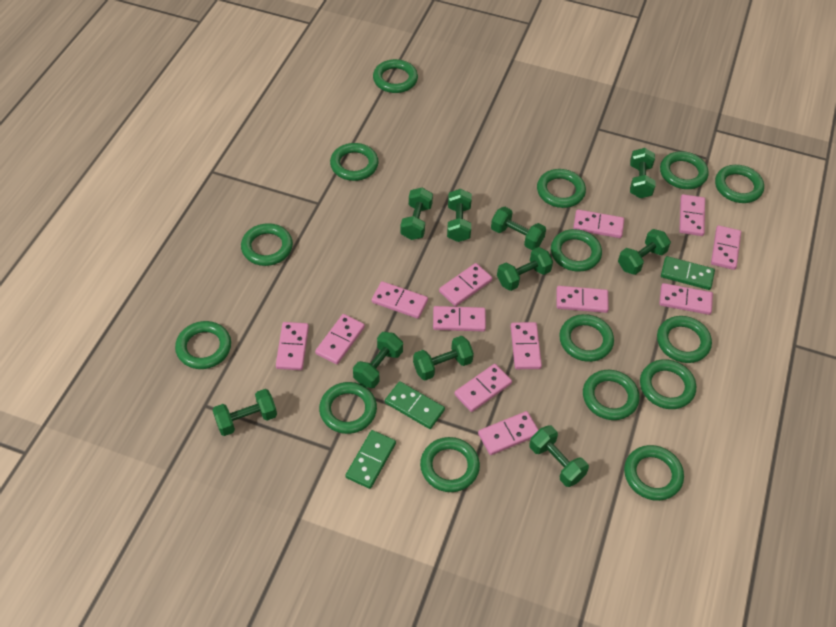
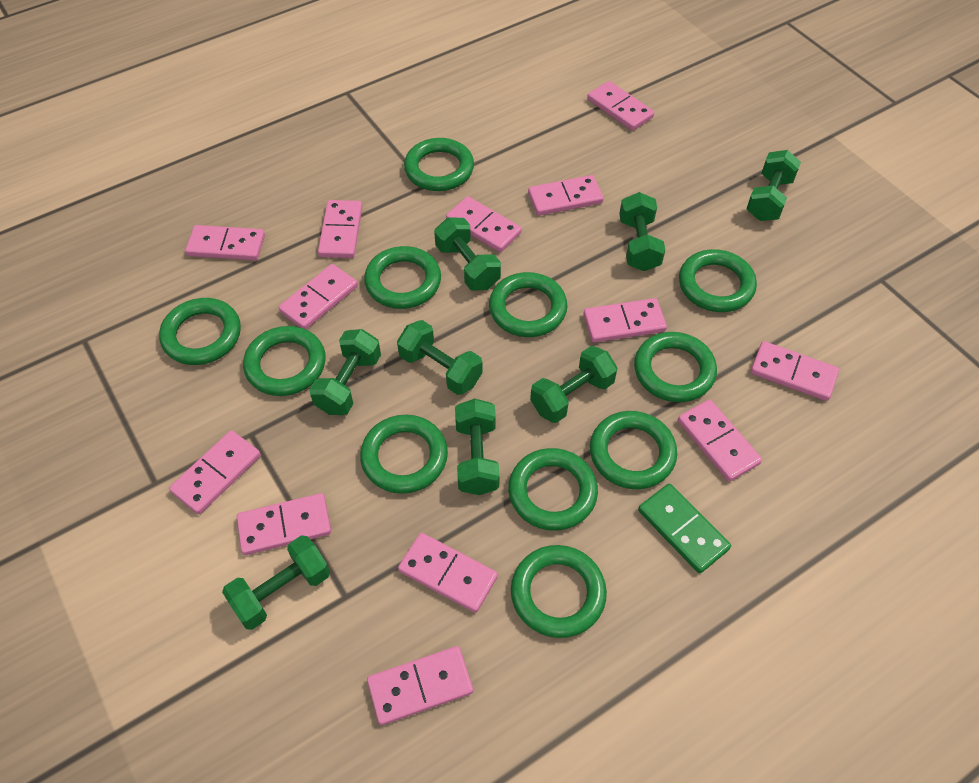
green domino: [345,430,396,489] [385,381,445,429] [661,256,715,290] = 3 -> [638,484,731,573] = 1
green dumbbell: [213,389,277,436] [353,332,403,388] [401,188,433,240] [413,336,474,381] [447,189,472,242] [491,207,546,250] [497,247,553,291] [529,425,589,487] [618,229,671,275] [630,148,655,198] = 10 -> [222,535,330,630] [309,329,381,415] [397,320,483,395] [434,217,501,291] [455,398,500,495] [530,346,618,423] [619,192,665,271] [746,150,801,221] = 8
green ring: [175,321,231,369] [241,223,293,266] [319,382,377,434] [330,143,379,181] [373,59,418,93] [420,437,480,492] [537,169,586,208] [551,229,602,272] [559,314,614,362] [583,370,640,420] [624,445,684,501] [640,359,696,409] [657,316,712,363] [660,151,709,189] [715,165,764,203] = 15 -> [159,298,241,365] [243,326,326,396] [360,415,448,494] [364,246,441,309] [404,138,474,191] [489,272,568,337] [508,448,598,531] [511,545,607,638] [590,411,677,489] [634,332,717,402] [679,249,757,312] = 11

